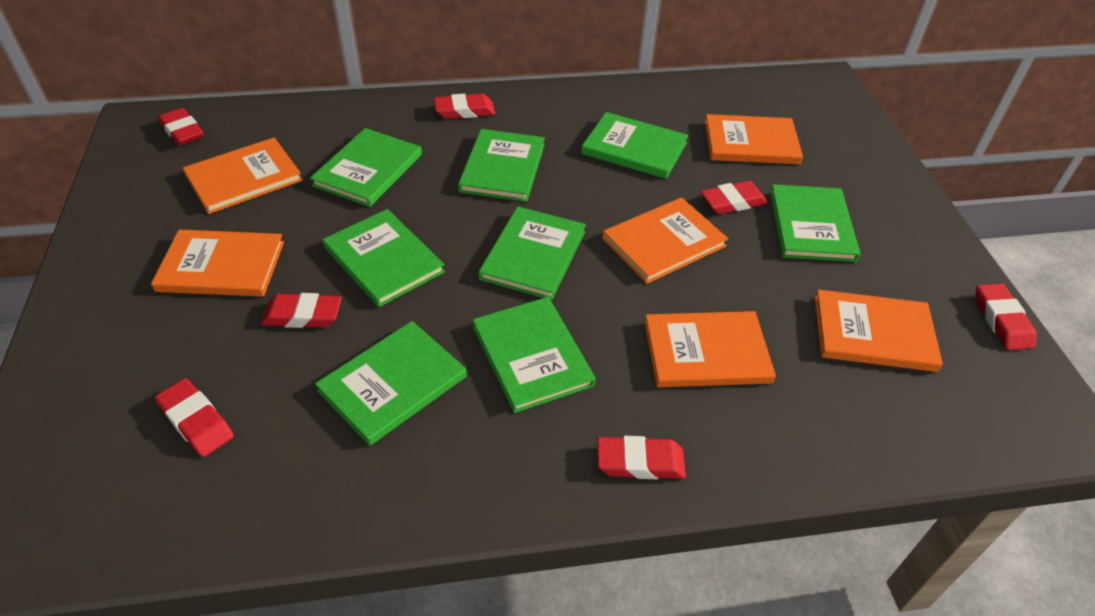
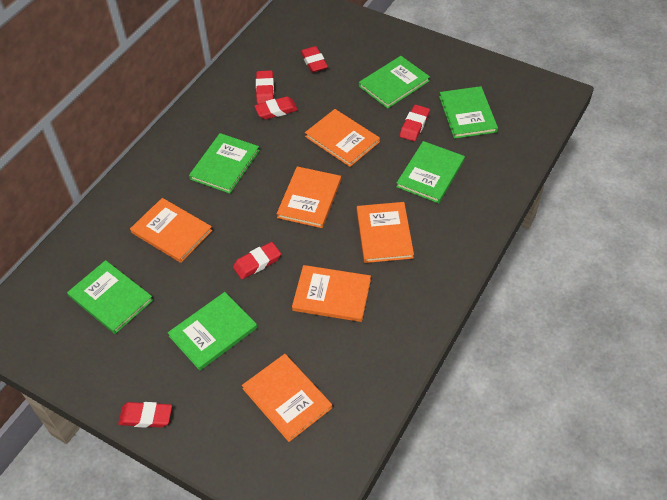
green book: [310,128,422,207] [315,321,467,446] [322,209,445,307] [458,129,545,202] [472,297,596,413] [478,206,586,300] [581,112,688,179] [770,184,860,262] = 8 -> [67,260,153,334] [168,292,257,371] [189,133,260,194] [359,56,430,109] [396,141,465,203] [439,86,498,139] = 6
red eraser: [155,378,234,457] [158,108,203,146] [261,293,342,328] [434,94,495,119] [597,436,686,479] [700,181,768,214] [976,284,1037,350] = 7 -> [118,402,172,428] [233,242,281,279] [254,96,298,119] [256,70,274,104] [300,46,328,73] [400,105,430,141] = 6

